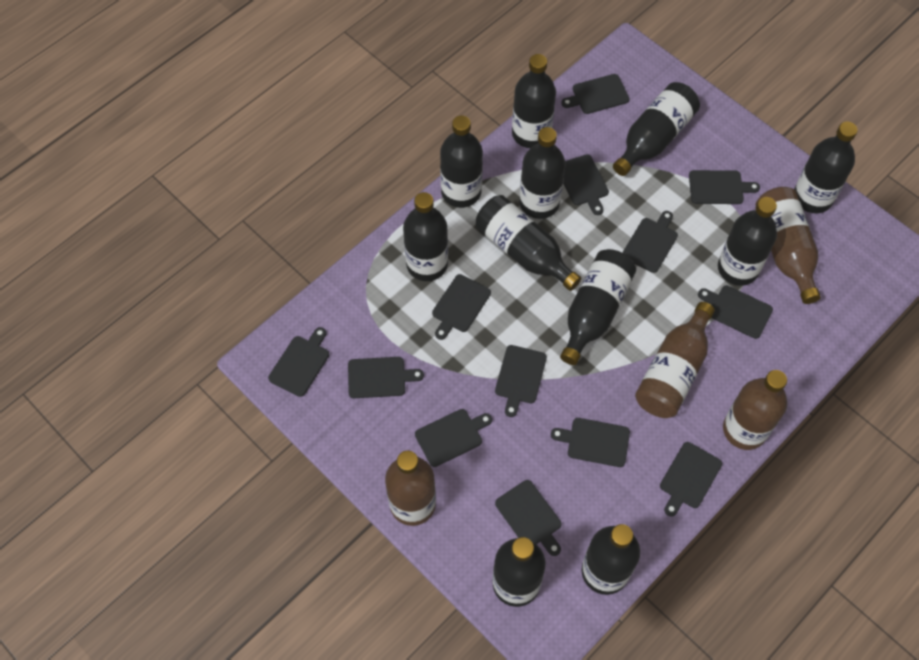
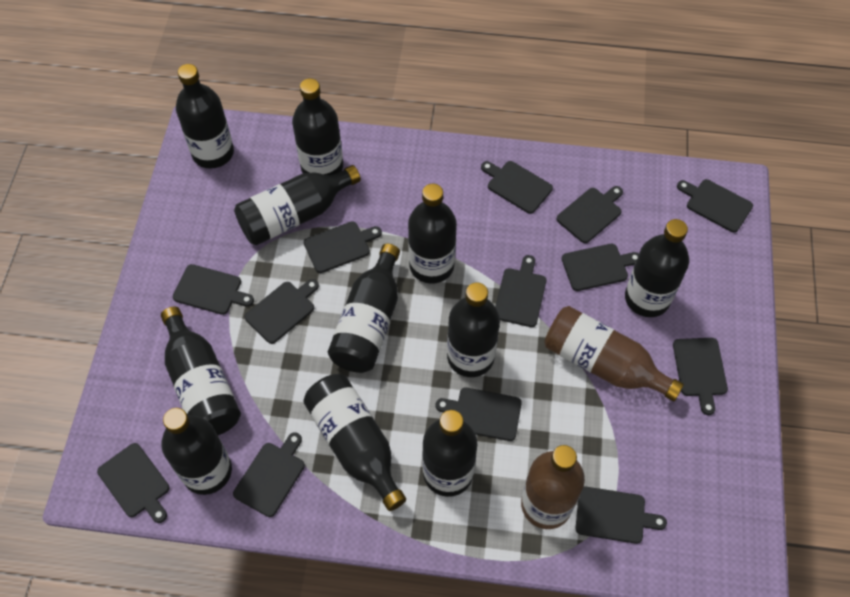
brown bottle: [385,451,436,526] [635,302,715,418] [723,370,787,450] [755,187,821,304] = 4 -> [521,445,585,529] [544,306,684,401] = 2

